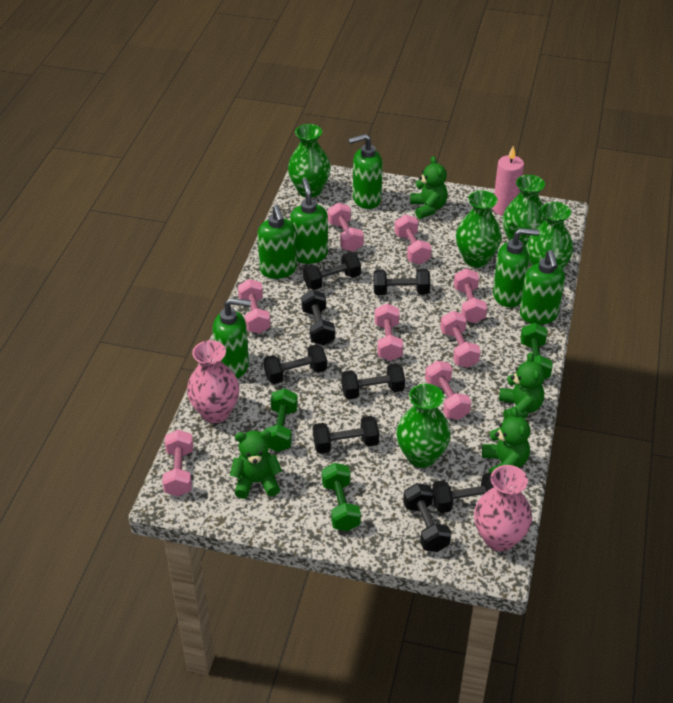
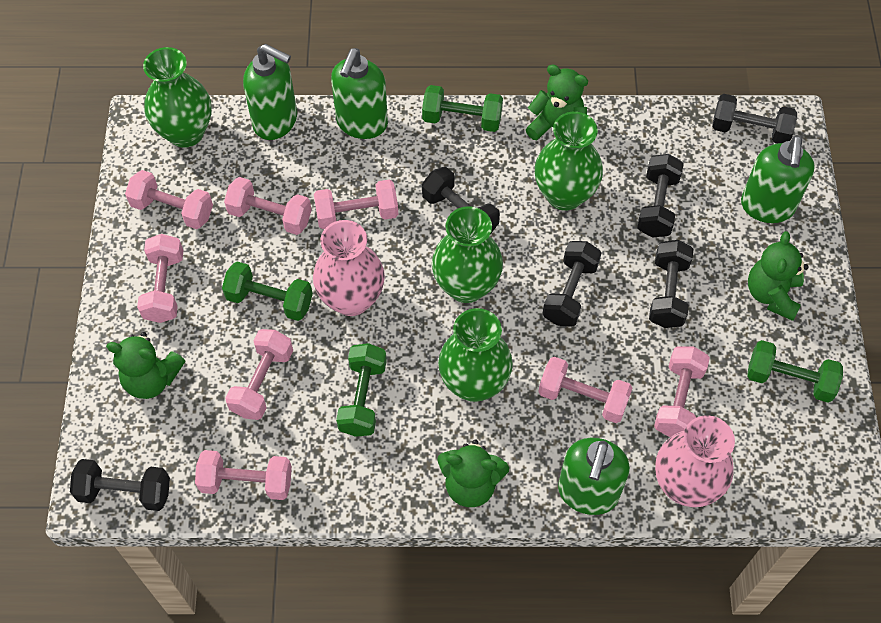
black dumbbell: [264,344,327,384] [301,290,335,345] [303,252,361,290] [313,416,379,454] [341,363,405,400] [373,269,430,295] [403,483,451,552] [432,473,494,513] = 8 -> [70,459,170,511] [422,167,500,233] [542,241,601,327] [637,154,684,238] [649,240,693,328] [712,94,797,144] = 6
green dumbbell: [265,388,298,452] [322,463,361,531] [520,323,553,379] = 3 -> [222,262,313,321] [336,343,387,437] [422,85,503,132] [747,340,843,402] = 4
green soap dispenser: [213,298,251,378] [257,205,297,279] [290,178,328,264] [348,134,383,209] [493,228,540,307] [520,250,565,325] = 6 -> [243,44,297,140] [331,48,388,139] [558,438,630,515] [741,136,815,223] = 4
green vase: [288,124,331,198] [396,384,451,468] [456,190,502,267] [502,175,545,249] [527,202,573,269] = 5 -> [143,47,211,148] [432,206,503,303] [438,308,513,402] [535,112,603,211] = 4
pink candle: [493,146,524,216] = 1 -> none = 0

